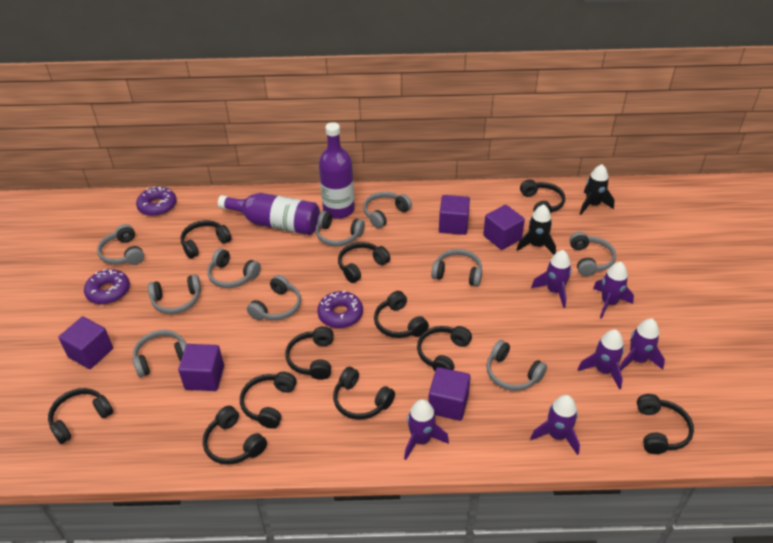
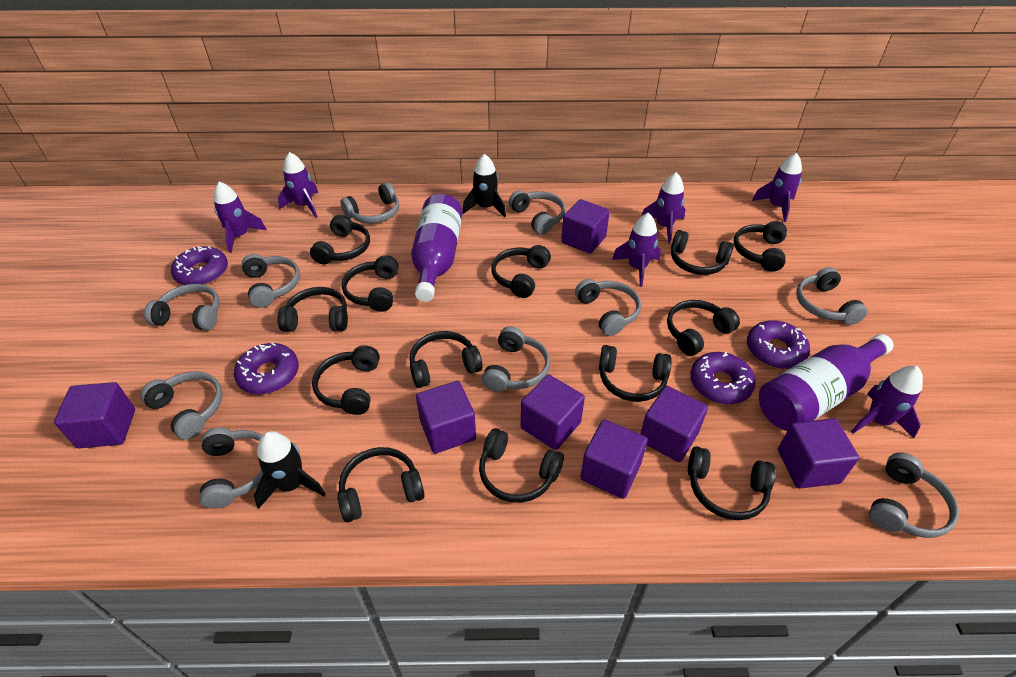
black headphones: [48,388,113,444] [180,220,232,259] [203,406,267,465] [240,372,297,429] [285,326,334,380] [333,367,395,420] [338,242,390,283] [374,291,429,338] [417,326,472,371] [520,179,565,214] [637,394,694,454] = 11 -> [277,287,348,332] [310,214,370,264] [312,345,380,415] [337,447,425,522] [342,255,399,312] [409,331,482,388] [479,428,564,503] [491,245,551,298] [599,345,672,402] [667,300,740,356] [671,230,734,275] [688,446,775,520] [734,221,787,272] = 13
purple cube: [58,317,113,369] [178,344,224,391] [428,367,471,421] [439,195,470,235] [483,205,525,250] = 5 -> [54,382,135,448] [416,381,476,454] [521,375,585,450] [561,199,610,254] [580,420,648,499] [640,386,708,462] [778,418,859,489] = 7
purple donut: [84,269,130,305] [136,186,177,216] [317,291,363,328] = 3 -> [171,246,228,285] [234,343,299,394] [690,352,756,404] [747,320,810,369] = 4

